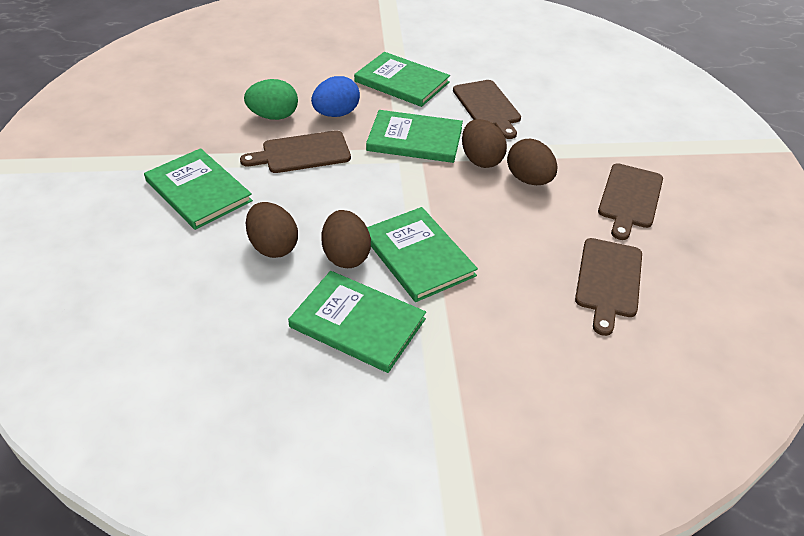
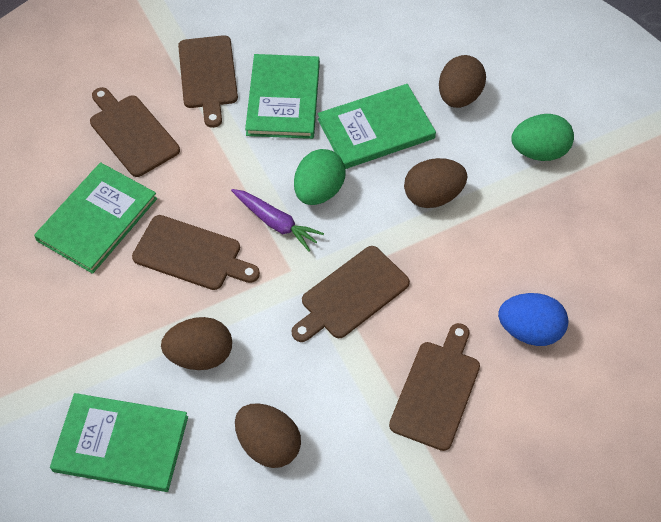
brown cutting board: [240,130,351,173] [453,80,521,139] [575,238,642,336] [598,163,663,240] = 4 -> [90,87,180,177] [132,215,260,290] [178,35,238,128] [291,246,410,342] [389,323,480,451] = 5
green book: [144,148,253,230] [288,271,426,373] [354,52,450,107] [366,110,463,163] [367,207,478,302] = 5 -> [34,162,157,274] [50,393,188,492] [245,54,320,139] [318,84,436,169] = 4
green egg: [244,79,298,120] = 1 -> [294,149,346,205] [511,114,574,161] = 2
purple carrot: none = 0 -> [231,189,324,251] = 1

